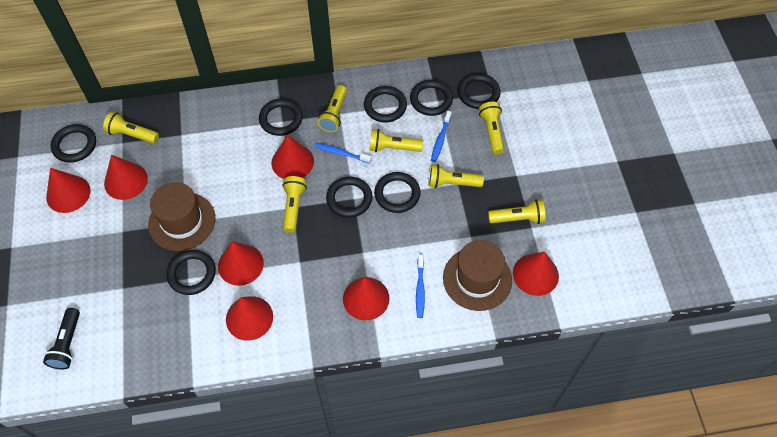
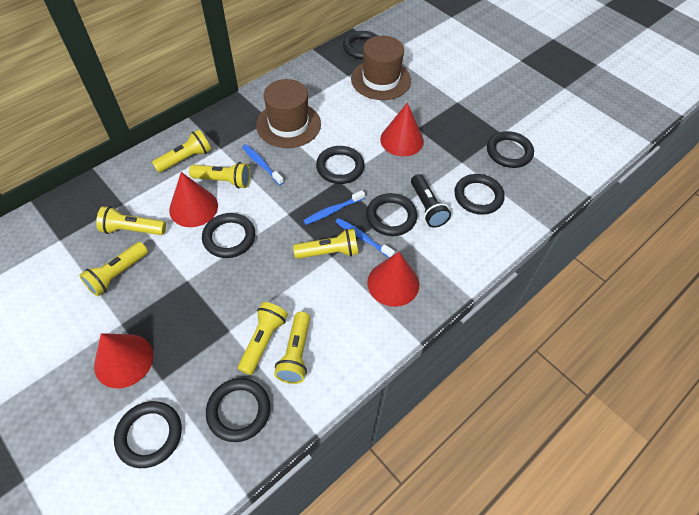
red cone: [46,168,91,213] [104,155,148,200] [218,241,264,286] [226,296,273,341] [272,135,314,179] [343,277,389,320] [513,252,559,296] = 7 -> [94,333,153,388] [169,172,218,227] [367,252,419,307] [380,103,424,156] = 4

